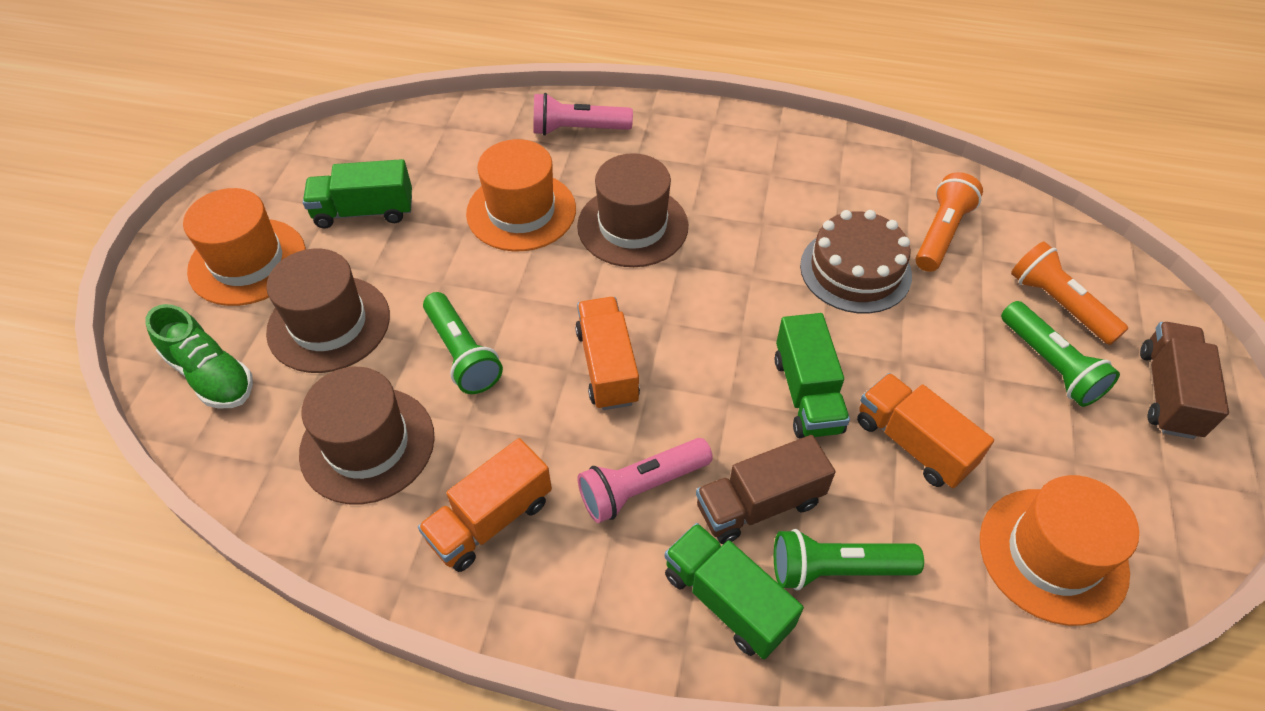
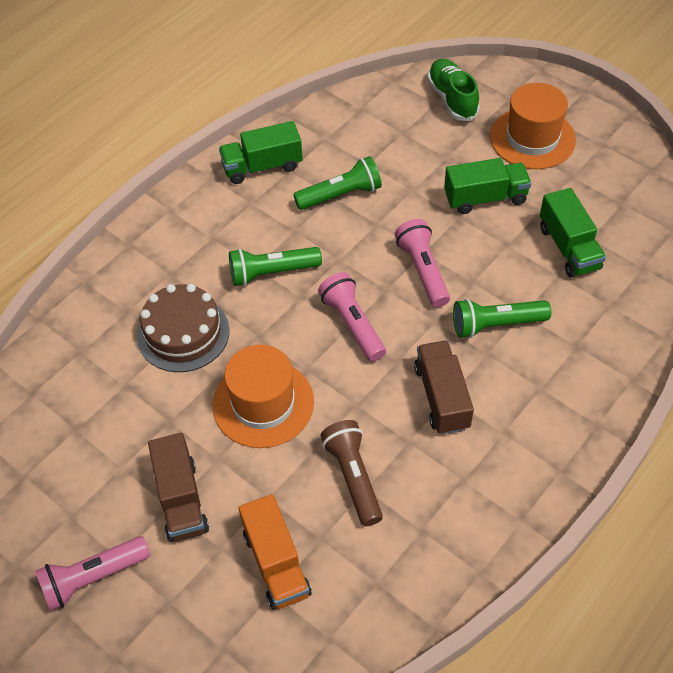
brown flashlight: none = 0 -> [320,420,383,526] = 1
brown hat: [266,248,390,373] [299,367,435,505] [577,153,688,267] = 3 -> none = 0
orange flashlight: [915,172,983,272] [1011,241,1128,345] = 2 -> none = 0
orange hat: [183,188,306,306] [466,139,576,251] [980,475,1139,626] = 3 -> [213,345,314,448] [490,83,576,169] = 2
orange truck: [418,438,552,572] [575,297,640,410] [857,373,994,488] = 3 -> [239,494,312,610] = 1
pink flashlight: [533,93,633,136] [578,438,713,523] = 2 -> [35,536,151,611] [318,272,386,362] [395,219,450,307] = 3

